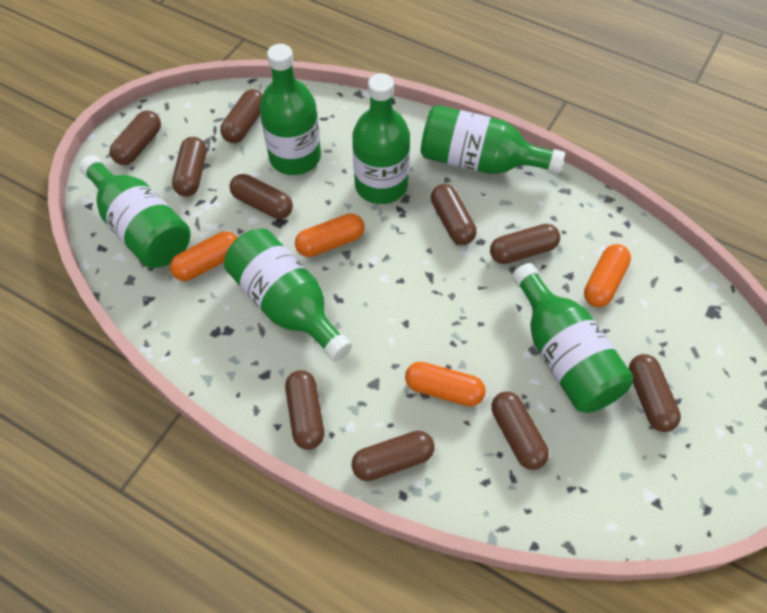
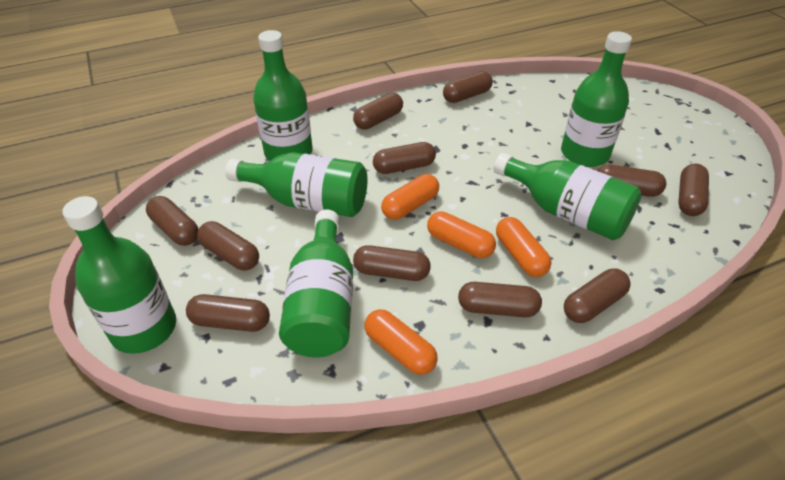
brown capsule: [110,110,161,165] [172,137,206,197] [220,89,263,143] [230,174,293,219] [285,370,324,450] [351,431,435,481] [431,184,477,245] [490,224,560,264] [491,392,549,470] [629,354,681,432] = 10 -> [146,196,199,246] [186,294,270,332] [197,221,259,270] [353,93,403,130] [353,245,431,281] [373,142,436,174] [443,71,493,103] [458,282,542,317] [564,269,631,323] [597,164,666,197] [678,164,709,216] = 11

